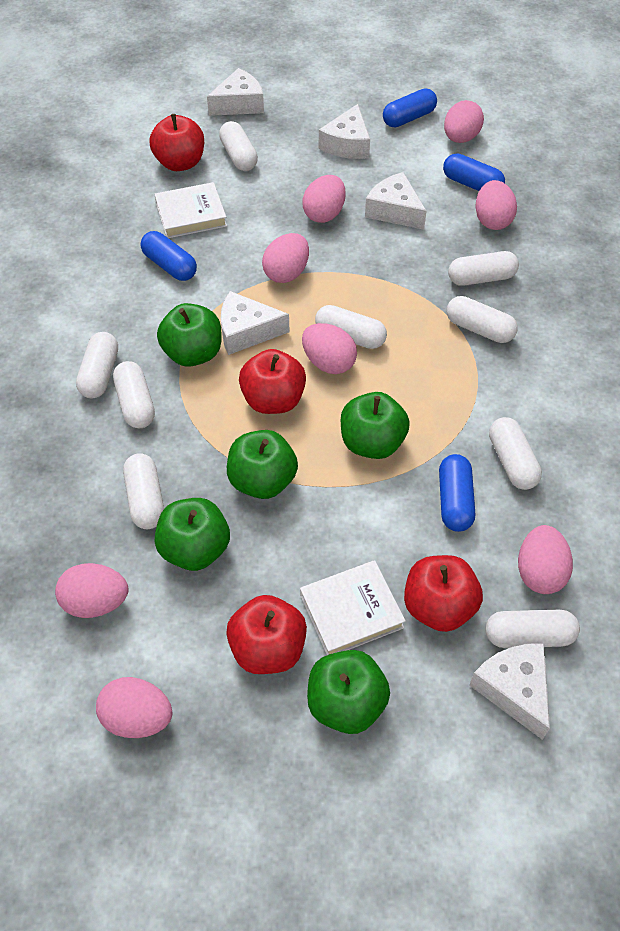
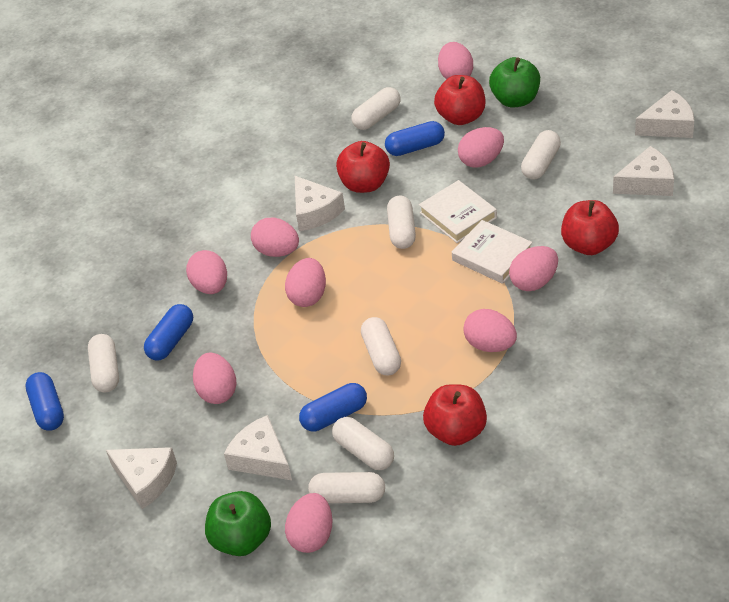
green apple: [155,498,230,571] [157,303,222,367] [227,430,298,499] [307,650,390,734] [341,392,410,459] = 5 -> [205,491,271,556] [489,57,540,107] = 2
pink egg: [55,563,128,618] [96,677,173,738] [262,233,309,283] [302,323,357,374] [303,175,346,223] [444,100,484,143] [475,180,517,230] [518,525,573,594] = 8 -> [186,250,227,294] [193,353,236,404] [251,218,299,257] [285,258,326,307] [285,493,333,553] [438,42,473,79] [458,127,504,168] [463,309,517,352] [509,246,558,291] = 9
white capsule: [76,332,118,398] [113,361,155,428] [123,453,164,529] [219,121,258,171] [315,305,387,349] [447,296,518,343] [448,251,519,286] [485,610,580,648] [489,417,542,490] = 9 -> [88,334,119,393] [308,472,385,503] [332,417,394,470] [352,87,400,130] [361,317,401,375] [387,196,416,249] [521,130,561,179] = 7

